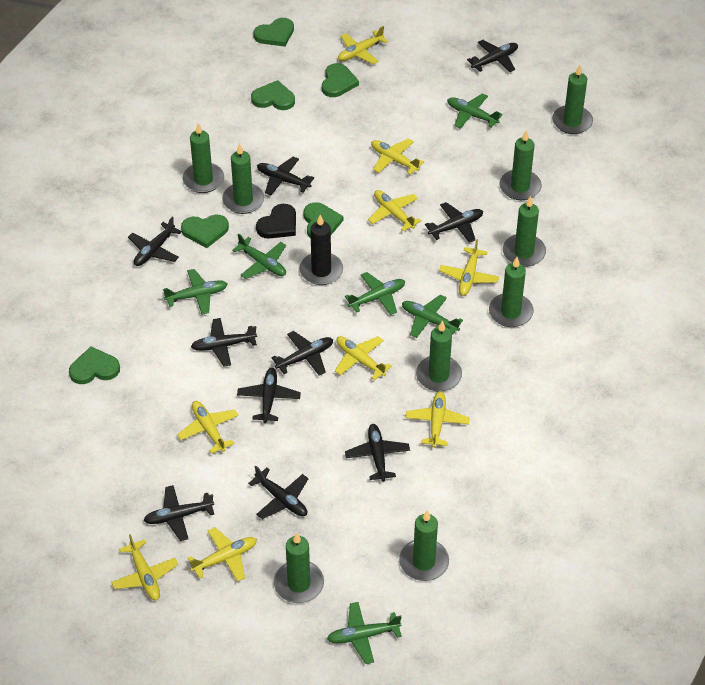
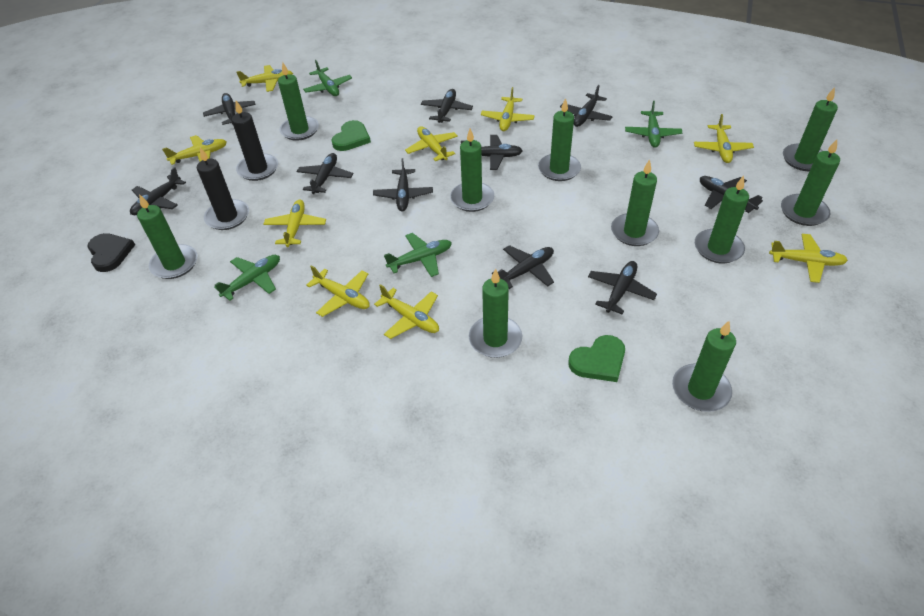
black candle: [299,215,343,285] = 1 -> [197,147,249,230] [232,101,278,181] = 2
green candle: [182,123,224,193] [222,143,264,214] [274,533,324,603] [399,511,449,581] [416,321,462,392] [489,257,534,327] [500,130,542,200] [503,196,546,267] [552,65,593,134] = 9 -> [137,194,197,279] [278,63,319,141] [450,129,494,212] [469,269,522,358] [538,98,581,181] [611,159,659,246] [672,321,736,412] [695,176,749,263] [781,139,840,226] [783,87,838,171] = 10
green heart: [69,347,120,384] [181,215,229,248] [251,80,295,110] [253,18,294,47] [304,202,343,238] [322,63,359,97] = 6 -> [331,120,371,151] [568,335,625,382] = 2
green plane: [163,269,228,315] [232,234,286,279] [327,602,402,664] [345,272,405,315] [402,295,463,338] [447,93,503,129] = 6 -> [214,255,280,301] [303,60,352,96] [384,233,452,277] [625,100,682,148] = 4

